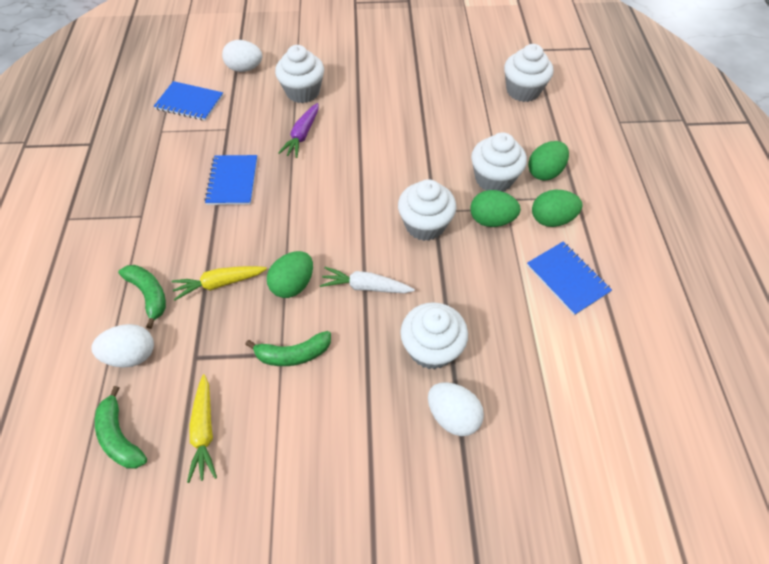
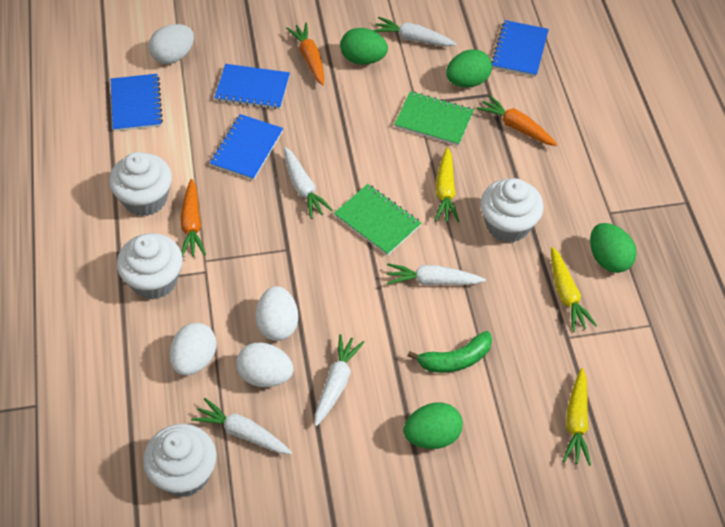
blue notebook: [154,81,223,121] [204,155,257,205] [527,242,612,315] = 3 -> [111,74,163,131] [210,114,283,180] [214,64,290,109] [491,20,549,77] = 4
green banana: [95,386,147,469] [118,265,166,329] [245,331,331,366] = 3 -> [408,331,492,373] = 1
green notebook: none = 0 -> [334,184,421,256] [394,91,474,146] = 2
orange carrot: none = 0 -> [181,179,206,257] [286,23,324,85] [477,95,557,146] = 3
purple carrot: [278,103,319,158] = 1 -> none = 0
white carrot: [320,267,415,293] = 1 -> [191,398,292,454] [284,147,333,219] [315,334,365,426] [373,17,456,46] [386,263,486,285] = 5
white cupcake: [275,45,324,103] [398,179,456,241] [400,302,468,369] [471,132,527,191] [504,44,554,102] = 5 -> [109,152,172,216] [117,233,183,300] [143,424,217,497] [480,178,544,243] = 4
white egg: [91,324,154,368] [222,40,262,72] [428,382,484,436] = 3 -> [148,24,194,64] [170,323,217,376] [236,343,294,387] [256,286,298,341] = 4
yellow carrot: [171,266,267,300] [187,374,217,483] = 2 -> [435,147,459,222] [551,247,597,332] [563,368,591,466] = 3

